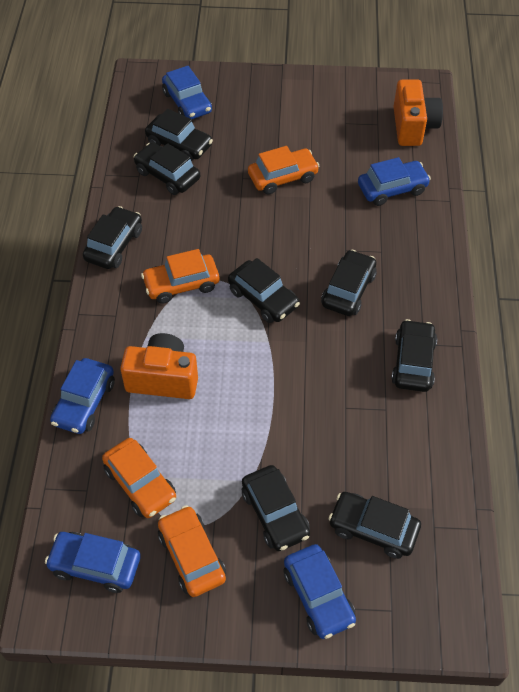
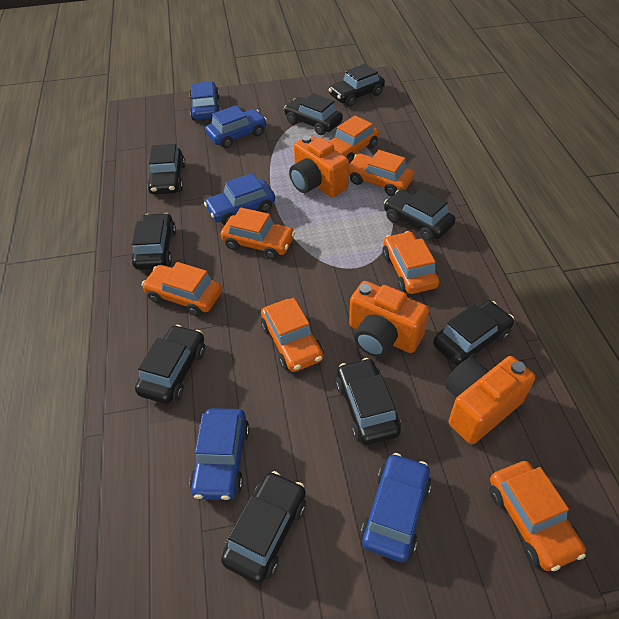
black car: [83,206,142,269] [134,142,200,195] [145,109,213,162] [228,258,300,323] [242,465,310,551] [321,250,377,316] [329,492,421,559] [391,319,437,392] = 8 -> [131,213,176,270] [135,325,205,404] [147,144,185,194] [221,471,306,584] [284,93,343,135] [329,64,385,107] [336,358,401,445] [384,189,456,241] [433,301,514,366] = 9
orange camera: [120,333,198,399] [393,79,443,146] = 2 -> [289,135,349,197] [349,281,429,357] [445,356,535,444] = 3
orange car: [102,438,176,518] [141,249,219,304] [158,505,226,597] [248,146,319,195] = 4 -> [142,262,222,317] [220,208,296,260] [261,298,324,372] [329,115,379,164] [349,150,414,196] [382,231,439,294] [489,461,586,571] = 7

